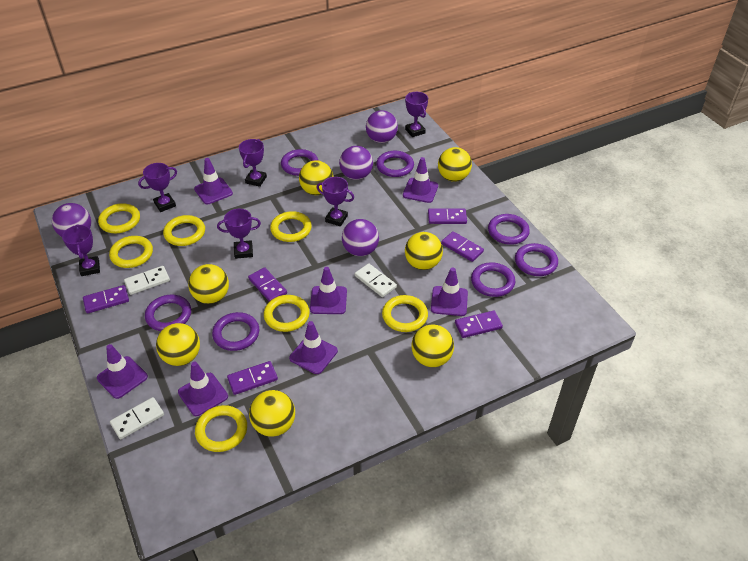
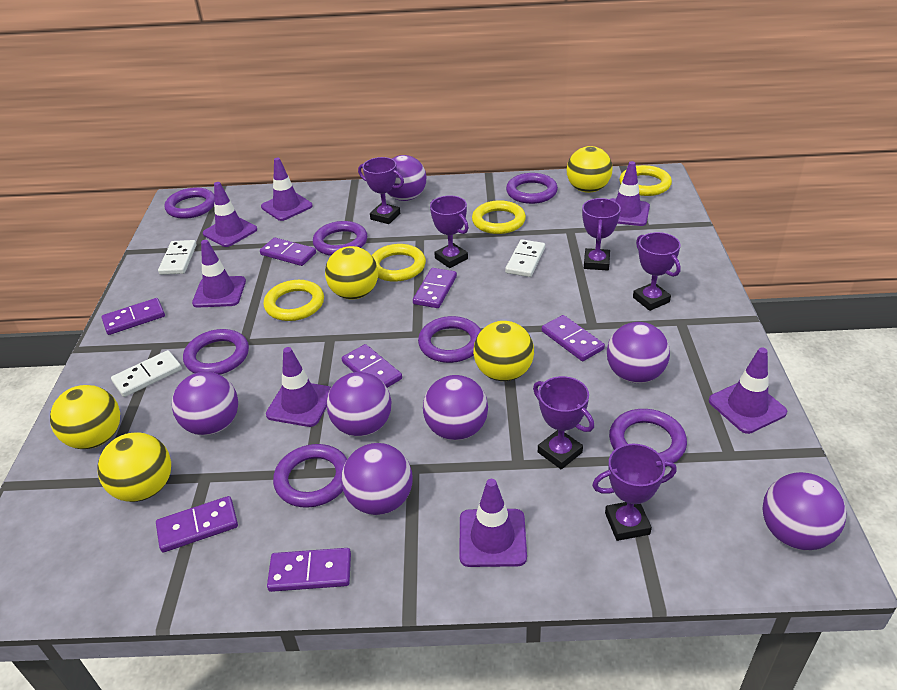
purple ball: [52,203,91,237] [339,146,373,180] [342,219,379,256] [366,110,398,143] = 4 -> [172,372,238,436] [327,372,391,437] [341,443,413,515] [387,155,426,201] [423,375,488,441] [607,322,670,383] [762,472,846,550] = 7
purple domino: [83,285,129,314] [227,361,278,395] [248,267,287,302] [428,208,467,224] [441,231,484,262] [455,311,503,338] = 6 -> [102,298,165,335] [156,496,238,552] [260,237,316,266] [267,548,351,592] [342,344,402,388] [413,268,457,308] [542,315,605,361] = 7
yellow ball: [156,323,200,366] [188,264,229,304] [249,390,295,437] [299,160,333,195] [405,232,443,270] [411,325,454,367] [438,147,472,182] = 7 -> [50,385,120,449] [97,432,171,502] [325,246,378,300] [473,321,534,381] [567,146,612,193] = 5
yellow ring: [98,203,140,233] [109,236,153,268] [163,215,205,246] [195,405,247,452] [264,295,310,332] [270,211,312,242] [382,295,428,332] = 7 -> [263,280,324,321] [372,244,426,282] [472,200,526,234] [619,165,672,196] = 4

